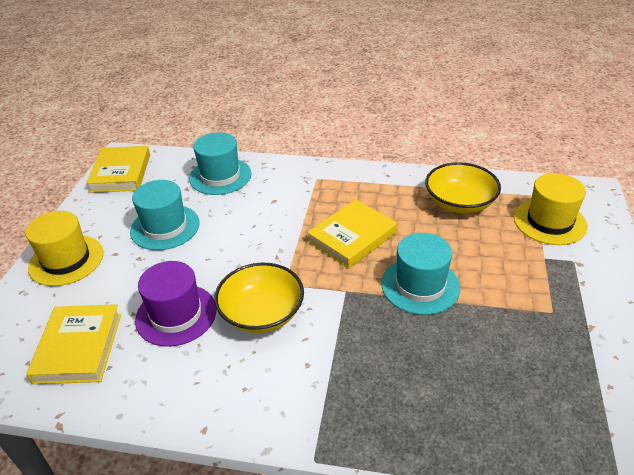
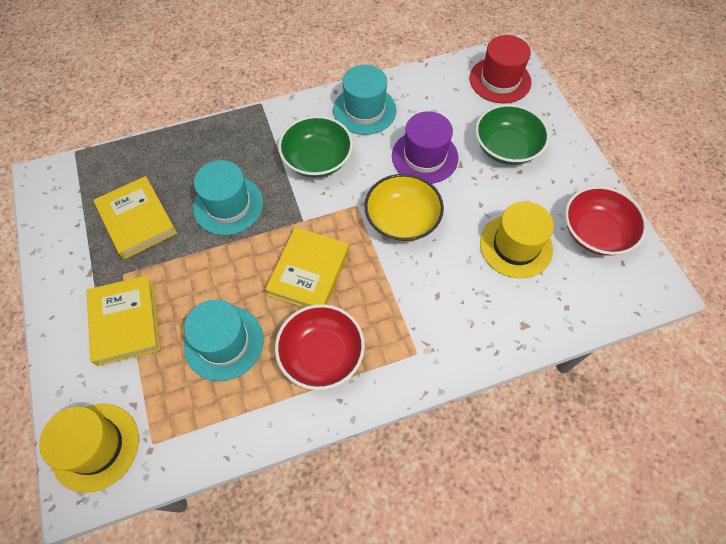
green bowl: none = 0 -> [278,116,353,178] [475,104,550,165] = 2
red bowl: none = 0 -> [275,304,365,390] [565,186,647,256] = 2
red hat: none = 0 -> [470,35,531,104] = 1
yellow bowl: [214,263,304,333] [425,162,501,214] = 2 -> [364,174,444,242] = 1

